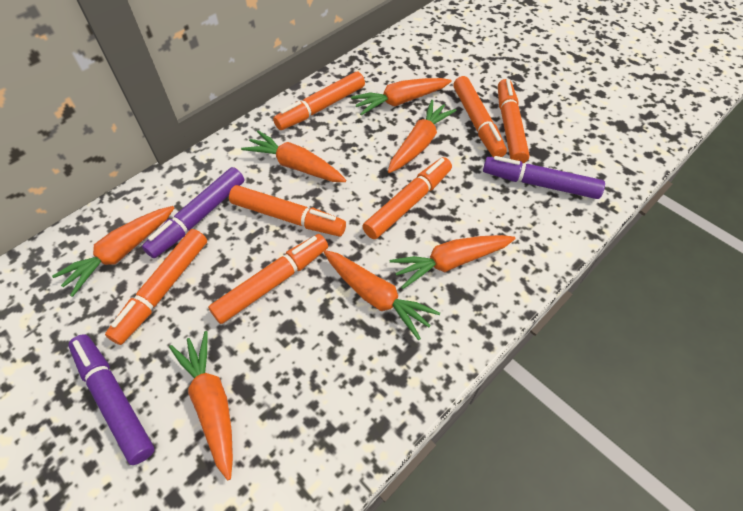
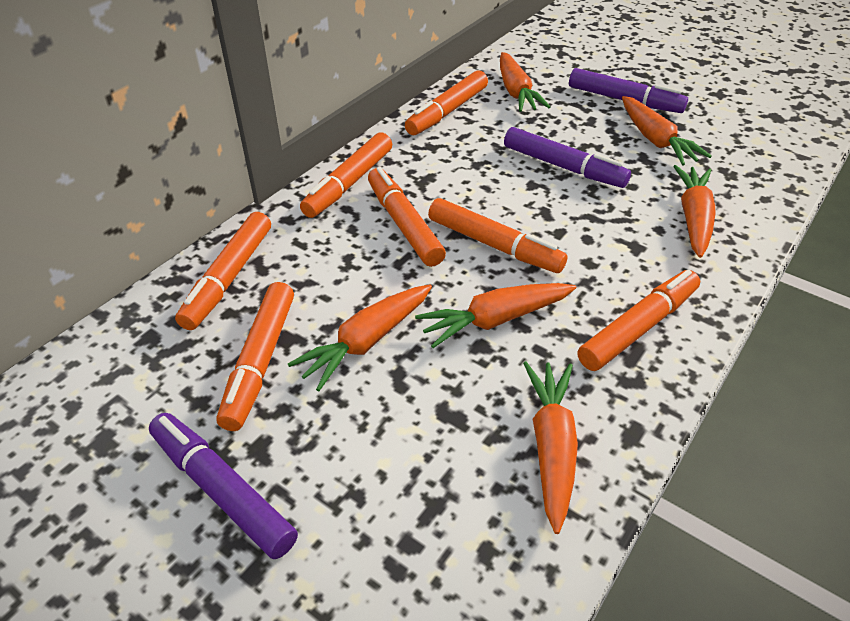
orange carrot: [52,206,174,297] [169,331,233,481] [241,130,346,182] [324,250,440,340] [351,78,452,115] [388,100,457,173] [390,235,516,289] = 7 -> [288,285,432,391] [415,283,576,348] [500,52,551,112] [523,361,578,534] [622,96,712,165] [673,165,716,258] = 6

